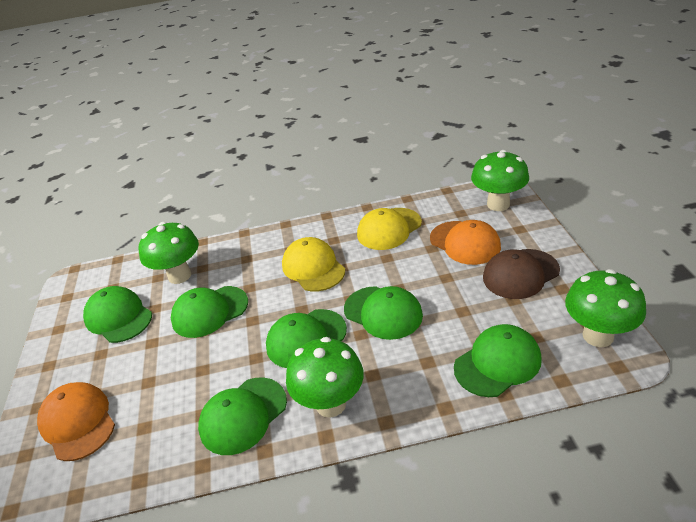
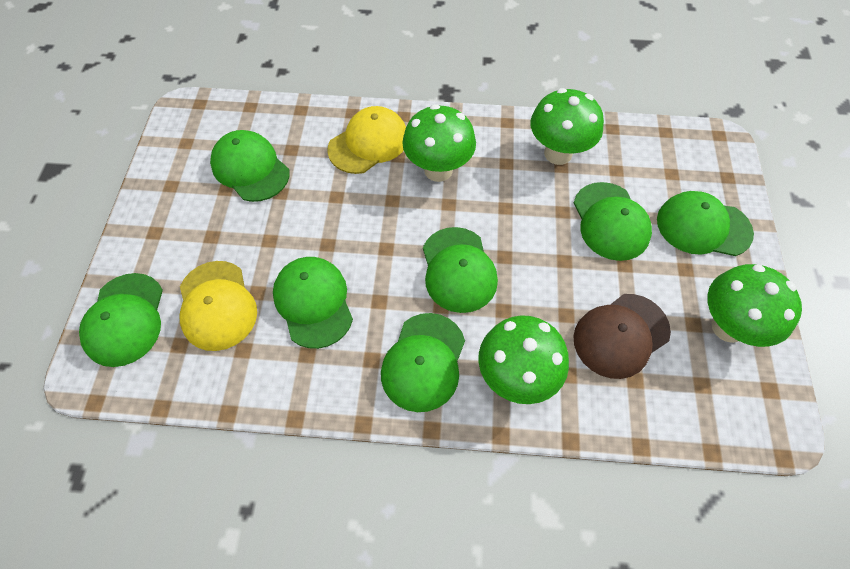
green cap: [83,286,152,343] [171,286,248,338] [198,377,287,455] [266,309,347,368] [344,286,423,340] [454,324,542,397] = 6 -> [79,273,163,367] [210,130,289,202] [273,257,353,349] [381,313,465,412] [423,227,498,313] [574,182,652,261] [657,191,754,256] = 7
orange cap: [37,382,115,461] [430,220,501,265] = 2 -> none = 0

